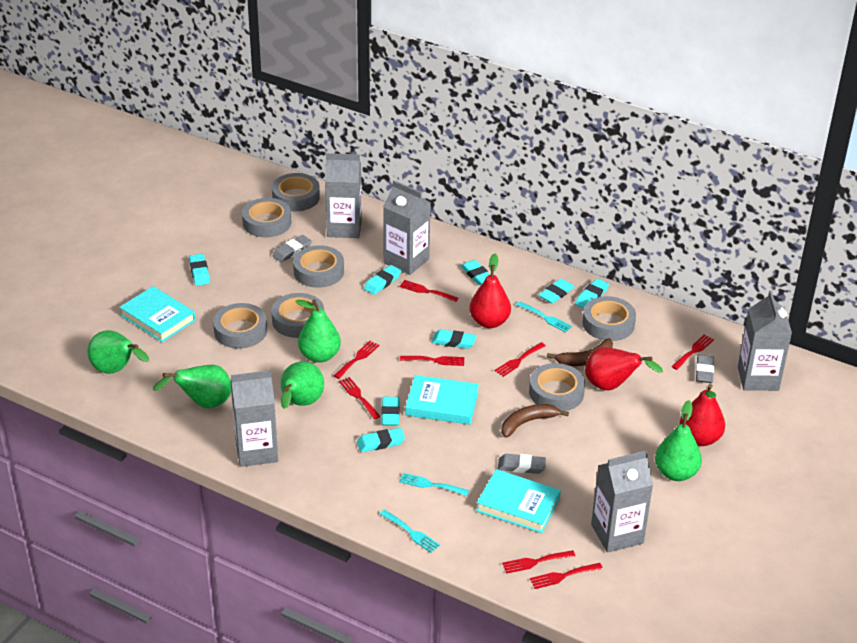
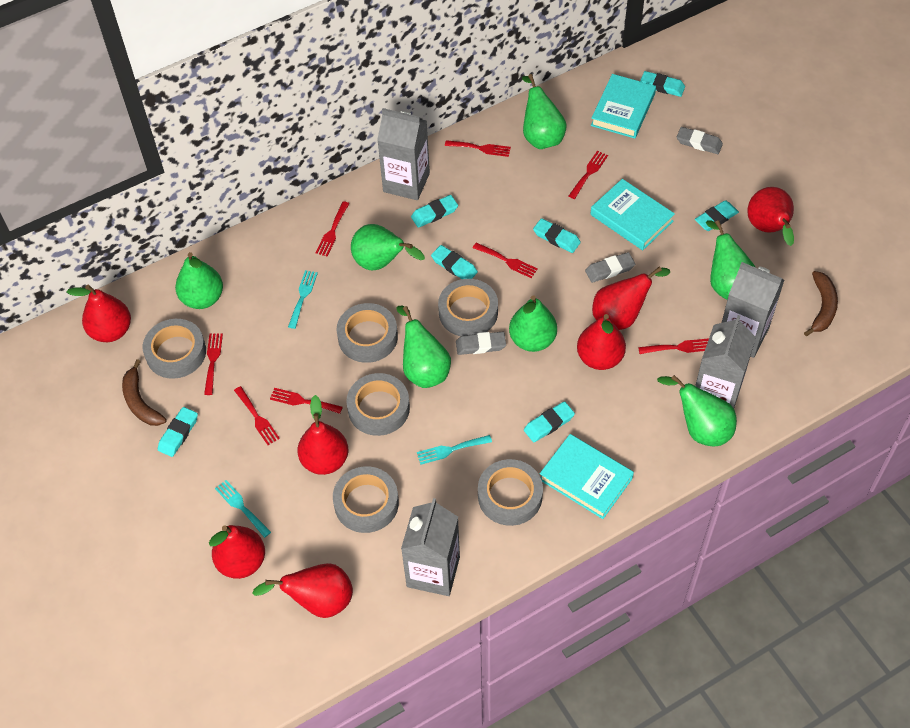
green pear: [88,330,149,374] [153,365,231,409] [281,362,324,409] [295,300,341,363] [655,400,702,481] = 5 -> [175,252,223,309] [351,224,425,270] [396,306,451,388] [509,295,557,352] [522,74,567,149] [657,375,737,446] [706,220,755,300] = 7
grey carton: [231,370,278,467] [325,153,362,238] [383,180,431,275] [591,450,653,553] [738,291,792,391] = 5 -> [377,108,430,200] [401,498,460,596] [695,315,756,408] [722,262,784,358] = 4
grey tape: [213,303,267,348] [242,198,291,237] [271,293,324,338] [272,173,320,211] [293,245,344,288] [529,363,585,411] [582,296,636,341] = 7 -> [143,319,206,379] [333,466,399,533] [336,303,398,363] [346,373,410,436] [438,279,498,336] [478,459,543,526] = 6
red pear: [469,253,511,328] [585,347,663,390] [679,384,725,446] = 3 -> [67,285,131,342] [209,525,265,579] [252,563,353,618] [297,395,348,475] [577,314,626,370] [592,266,670,330] [747,187,794,246] = 7
turquoise eraser: [189,254,210,286] [357,428,405,452] [364,265,401,295] [381,397,400,426] [431,329,477,349] [461,260,490,285] [539,279,574,304] [575,278,609,308] = 8 -> [158,407,198,457] [411,195,458,228] [431,245,478,279] [524,401,575,442] [533,218,581,253] [640,71,685,97] [695,200,739,231] = 7

